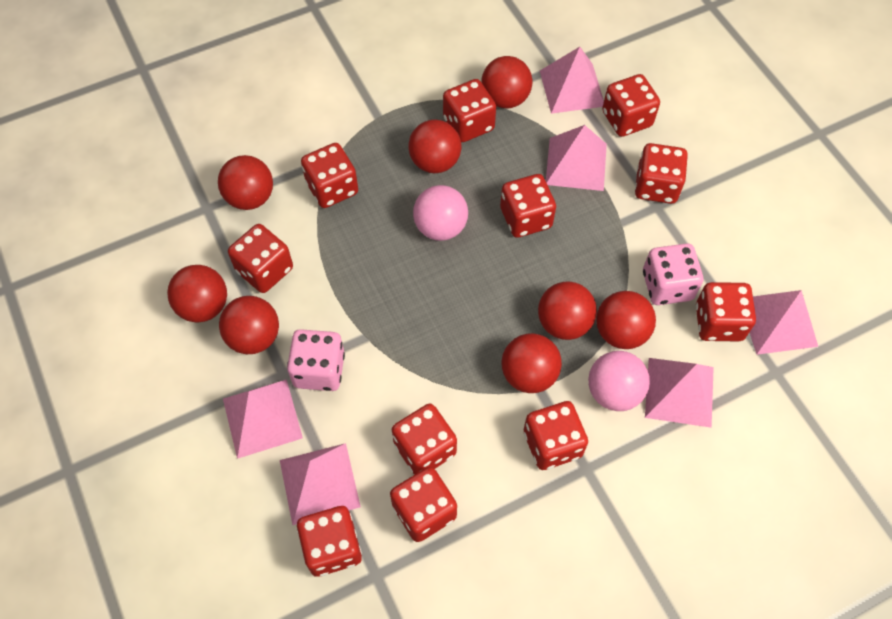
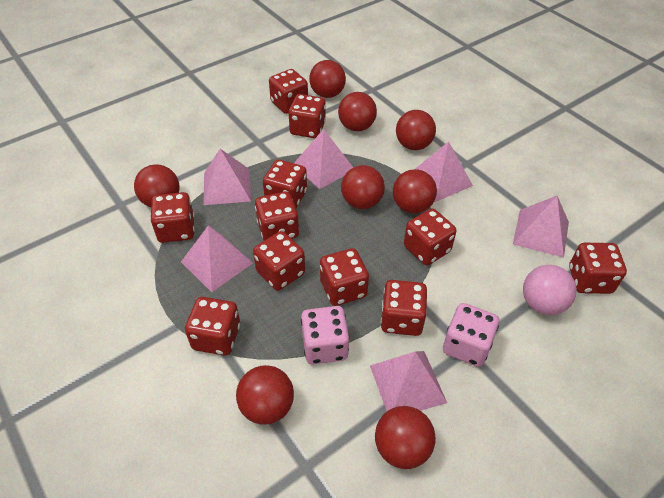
pink ball: [413,185,468,241] [588,351,650,411] = 2 -> [523,265,577,315] = 1

